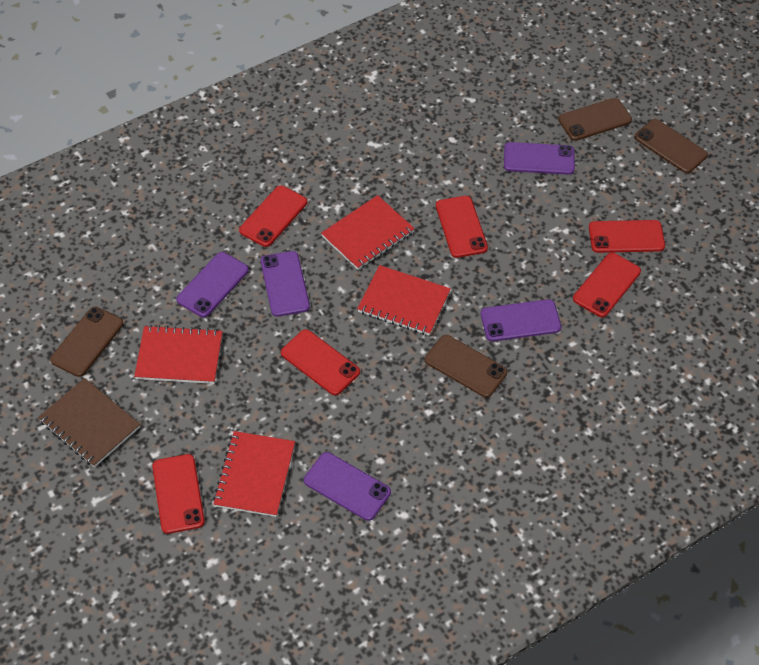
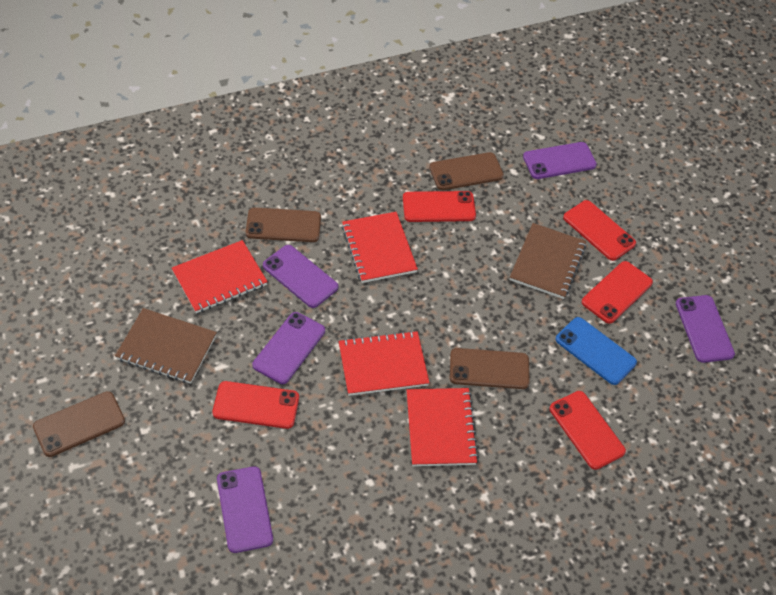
blue phone: none = 0 -> [556,317,637,385] = 1
brown notebook: [38,378,140,468] = 1 -> [115,308,217,384] [510,223,586,299] = 2
red phone: [152,454,205,534] [239,185,307,247] [281,329,360,395] [436,196,488,258] [573,252,641,317] [589,220,665,253] = 6 -> [212,381,299,429] [403,191,476,222] [550,391,626,470] [563,200,636,261] [582,261,653,324] = 5

